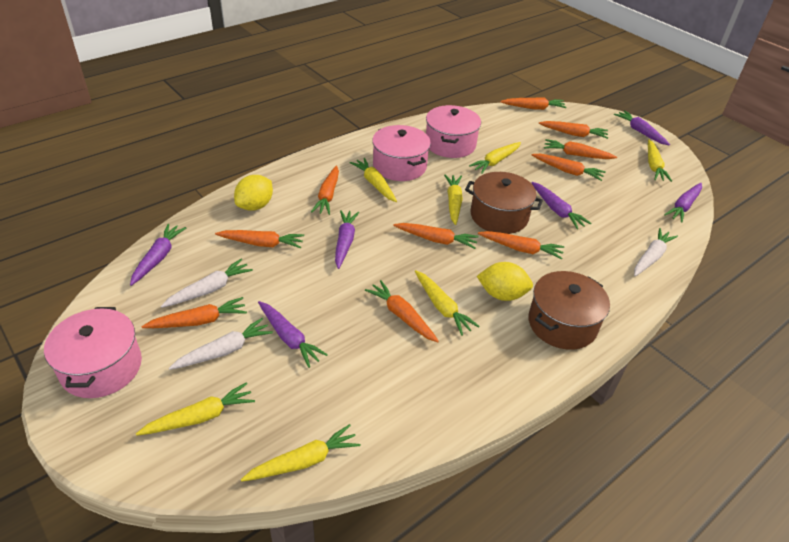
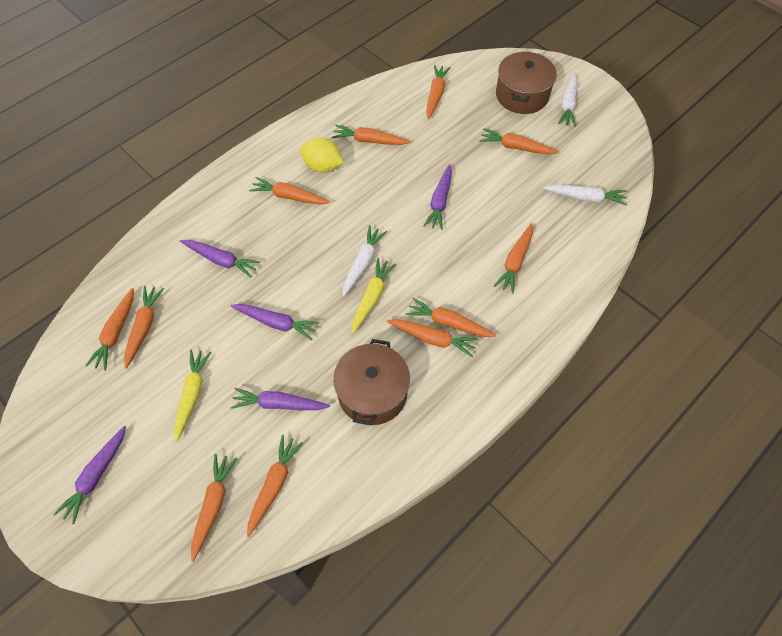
orange carrot: [142,297,247,328] [215,230,304,248] [311,165,339,215] [365,280,439,342] [393,223,479,249] [478,231,564,260] [500,97,566,110] [532,154,606,181] [539,121,608,139] [544,139,617,159] = 10 -> [85,288,134,370] [124,286,164,369] [191,454,237,562] [247,435,303,537] [249,177,330,205] [332,125,411,145] [387,319,478,357] [406,298,496,337] [426,65,451,119] [479,128,559,155] [494,223,533,294] = 11
pink pot: [44,307,142,398] [372,125,431,181] [426,105,481,158] = 3 -> none = 0
purple carrot: [130,224,186,286] [258,301,328,368] [335,210,359,269] [531,182,591,229] [614,110,670,145] [664,183,702,223] = 6 -> [53,426,126,524] [180,240,260,278] [230,388,330,410] [231,304,319,340] [424,164,452,230] = 5
yellow carrot: [136,382,255,436] [241,424,361,482] [350,158,397,202] [415,270,480,336] [444,174,463,225] [469,142,521,174] [648,140,672,182] = 7 -> [174,350,212,442] [352,258,396,334] = 2
yellow lemon: [234,175,273,211] [477,262,533,301] = 2 -> [300,138,344,173] = 1

